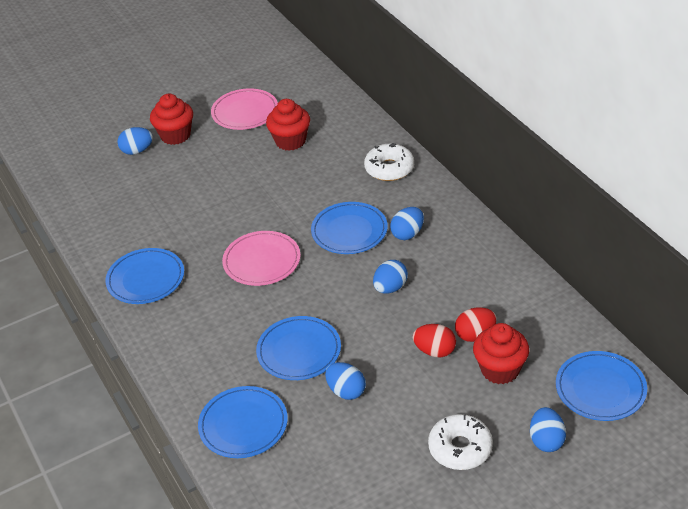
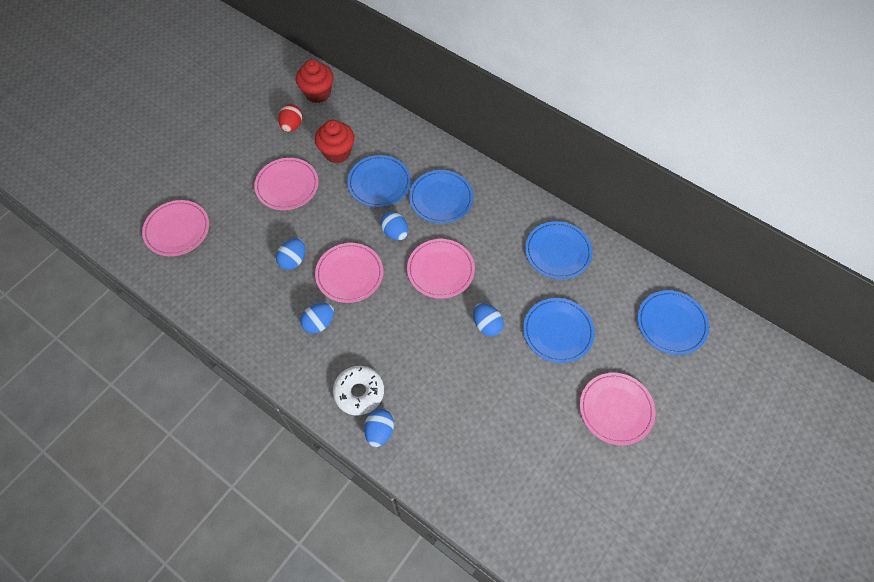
pink plate: [211,88,278,130] [222,231,301,286] = 2 -> [142,200,209,256] [254,158,319,210] [315,243,383,303] [407,239,475,299] [580,373,655,445] = 5
red cupcake: [150,94,193,145] [266,99,310,151] [473,323,529,384] = 3 -> [296,59,334,103] [315,120,355,163] = 2
red egg: [413,324,456,357] [455,307,497,342] = 2 -> [278,104,302,132] = 1
white donut: [364,143,414,181] [428,414,493,470] = 2 -> [333,366,384,415] = 1

